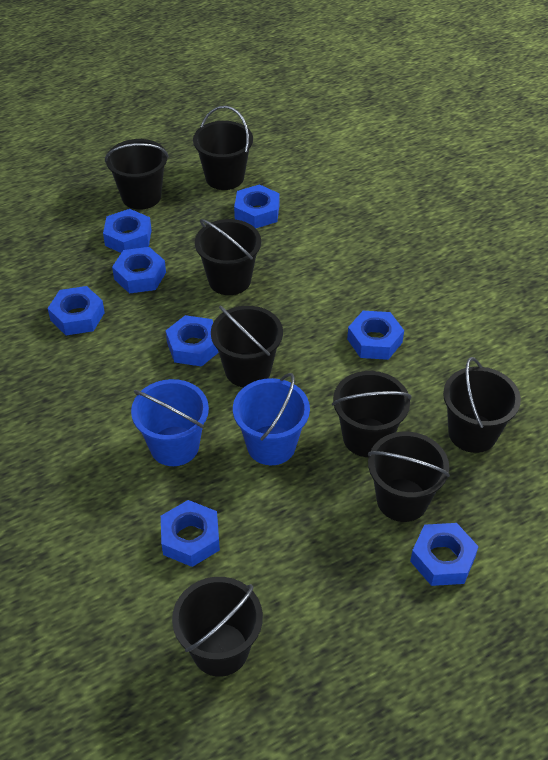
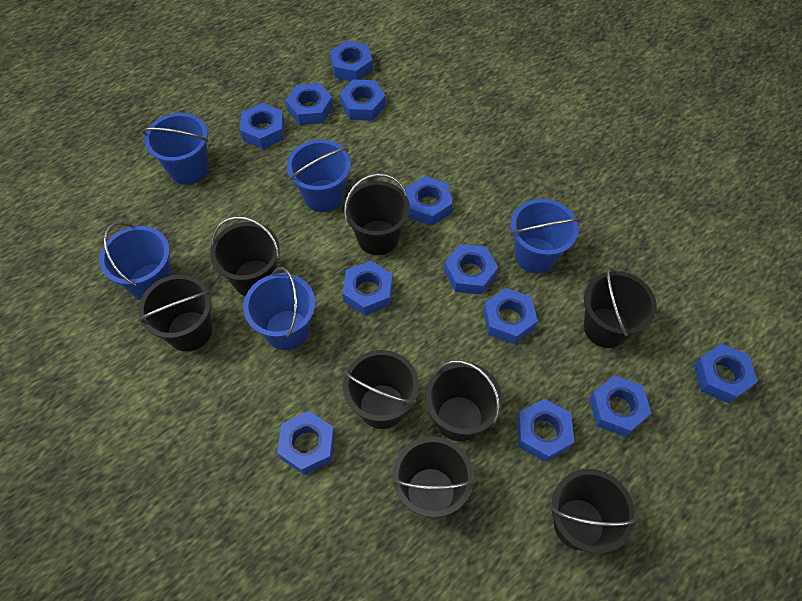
blue bucket: [131,379,209,466] [233,373,310,465] = 2 -> [99,222,172,300] [142,113,209,185] [243,267,315,350] [287,140,351,212] [511,199,580,273] = 5
blue nut: [48,286,105,335] [103,209,152,253] [112,247,166,294] [161,500,220,567] [166,315,219,367] [234,184,279,228] [347,311,404,360] [410,523,479,586] = 8 -> [240,103,285,149] [277,411,335,475] [285,83,333,125] [330,40,373,81] [339,79,386,121] [342,261,392,315] [405,176,452,226] [444,244,498,295] [483,288,538,344] [517,399,574,462] [589,375,651,437] [694,343,758,403] = 12

